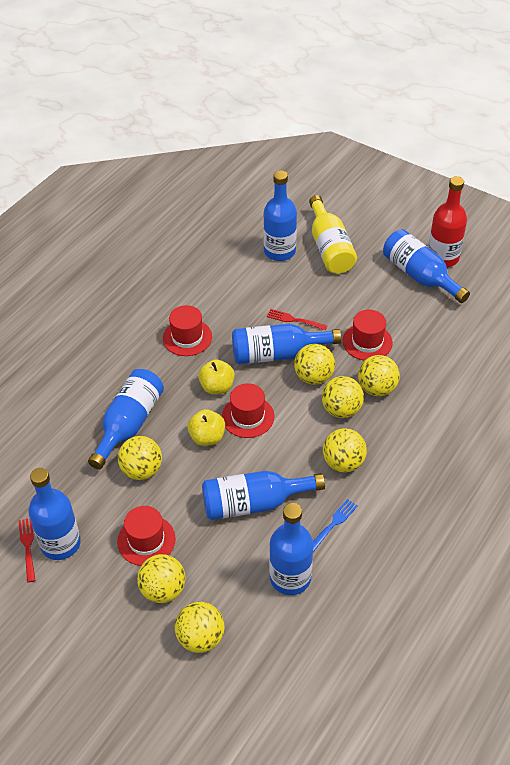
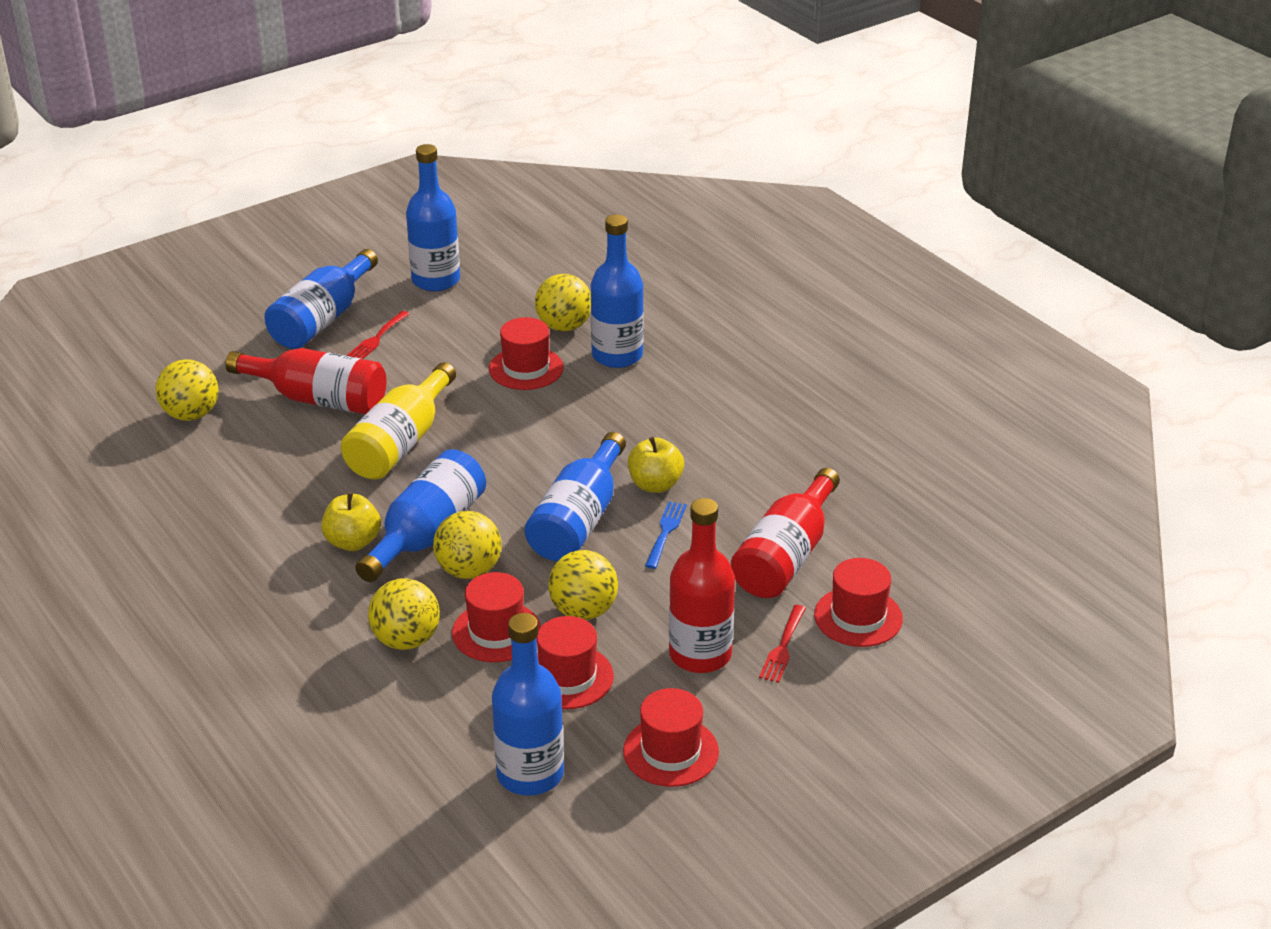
blue bottle: [28,468,81,560] [88,369,164,469] [202,471,325,520] [232,324,341,364] [263,171,297,261] [269,503,313,595] [383,229,470,303] = 7 -> [264,249,378,349] [355,449,486,582] [406,144,460,291] [492,613,564,796] [524,432,626,562] [591,214,644,368] = 6
red bottle: [428,176,467,267] = 1 -> [225,348,386,414] [669,498,735,673] [731,468,840,598] = 3
red hat: [117,506,176,566] [163,305,212,356] [222,383,274,438] [343,310,393,360] = 4 -> [452,572,541,662] [489,317,564,390] [537,616,614,709] [623,688,719,787] [814,558,903,647] = 5
yellow ball: [118,436,162,480] [137,554,186,603] [175,602,224,653] [294,344,335,385] [322,376,364,418] [323,428,367,472] [358,355,400,396] = 7 -> [155,359,219,421] [368,578,440,650] [433,511,502,579] [535,274,591,331] [548,550,618,620] = 5

